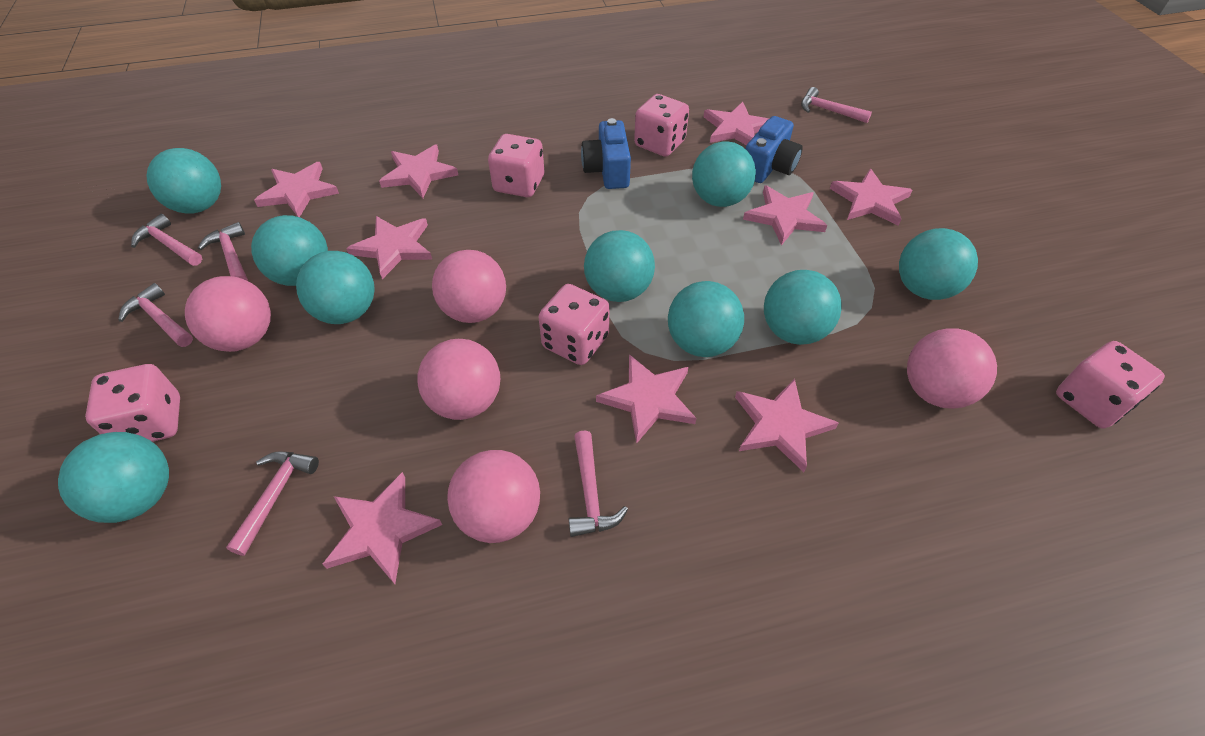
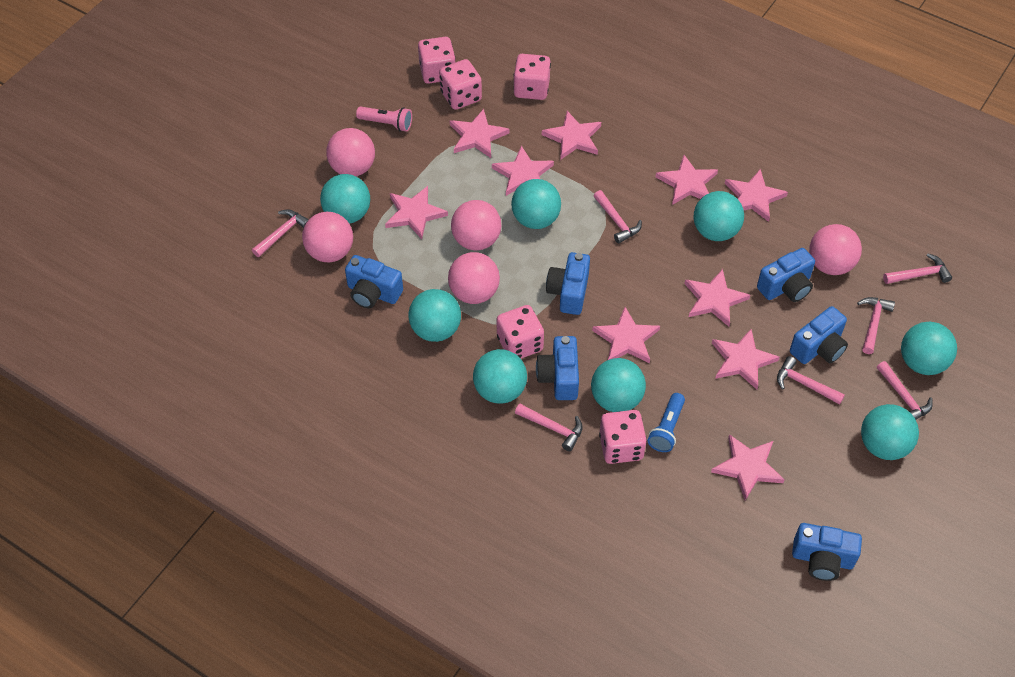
blue camera: [581,118,631,189] [746,116,803,183] = 2 -> [345,255,403,309] [536,336,579,400] [546,252,590,315] [757,248,815,302] [790,306,848,364] [792,523,862,581] = 6
blue flashlight: none = 0 -> [648,393,685,452] = 1
pink flashlight: none = 0 -> [356,106,412,132] = 1
pink hammer: [118,283,193,347] [131,214,202,266] [198,222,248,281] [226,452,319,556] [569,430,628,537] [801,87,872,123] = 6 -> [252,209,309,257] [515,404,583,451] [594,190,642,244] [777,356,845,405] [857,297,895,354] [877,361,933,420] [883,253,952,284] = 7
pink star: [254,162,339,217] [323,472,442,584] [346,216,432,279] [379,145,458,198] [596,354,696,444] [704,102,770,145] [735,379,839,472] [743,185,827,246] [830,169,912,226] = 9 -> [385,186,448,239] [450,109,509,158] [492,146,554,196] [542,111,601,160] [592,307,660,363] [656,155,718,205] [685,269,750,327] [711,434,785,500] [712,329,780,389] [725,169,788,222] = 10
turquoise ball: [58,432,169,523] [146,148,221,214] [251,215,328,286] [296,251,375,324] [584,230,655,302] [668,281,744,357] [692,141,756,207] [764,270,842,345] [899,228,978,300] = 9 -> [320,174,370,224] [408,289,461,342] [473,349,527,404] [511,179,561,229] [591,358,646,412] [694,191,744,241] [861,404,919,460] [901,322,957,375] = 8

